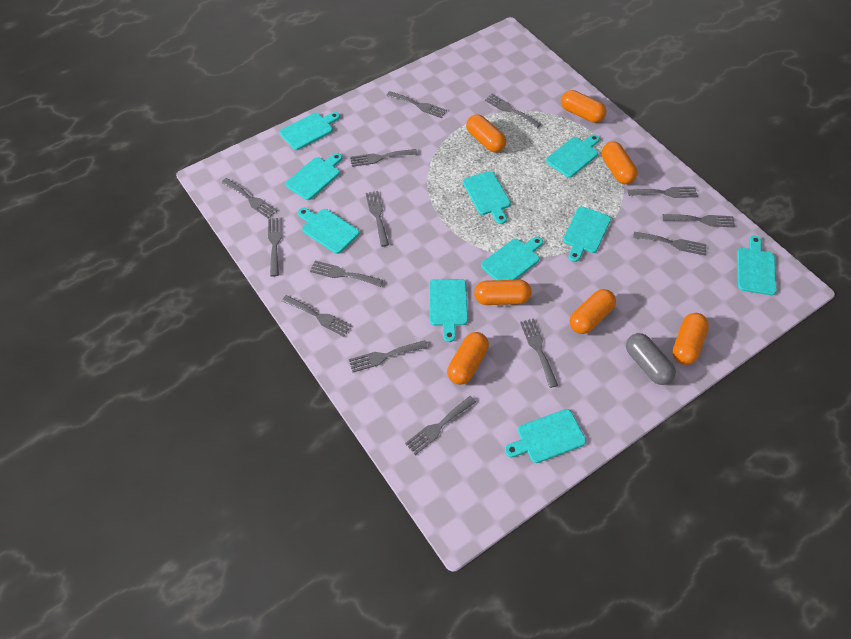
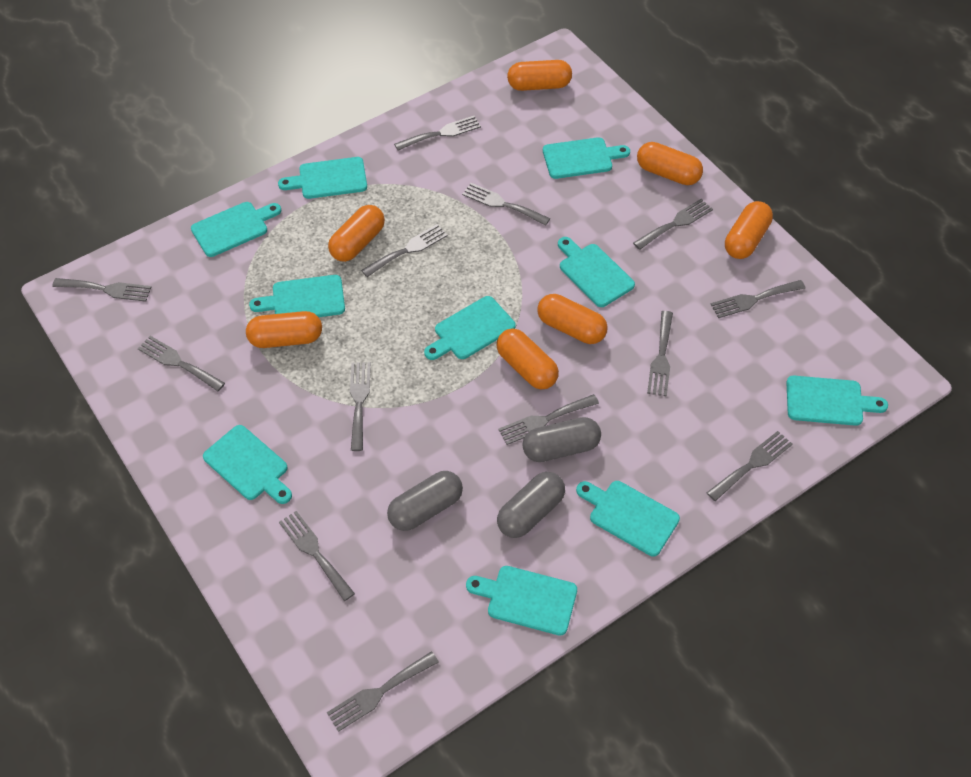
grey capsule: [626,333,676,385] = 1 -> [387,471,463,531] [497,472,565,538] [522,417,601,462] = 3
grey fork: [221,178,278,219] [268,218,282,276] [282,295,352,337] [310,261,383,287] [349,340,428,372] [350,149,417,167] [366,191,389,247] [386,91,447,118] [405,396,476,455] [485,94,541,128] [520,318,558,388] [628,187,698,198] [633,232,707,255] [663,214,735,228] = 14 -> [52,278,151,302] [137,336,225,392] [279,511,355,601] [327,651,439,732] [350,362,371,451] [361,224,448,277] [394,116,481,151] [462,183,550,226] [498,394,599,445] [633,199,713,250] [647,311,673,396] [707,431,792,501] [711,280,805,318] = 13

